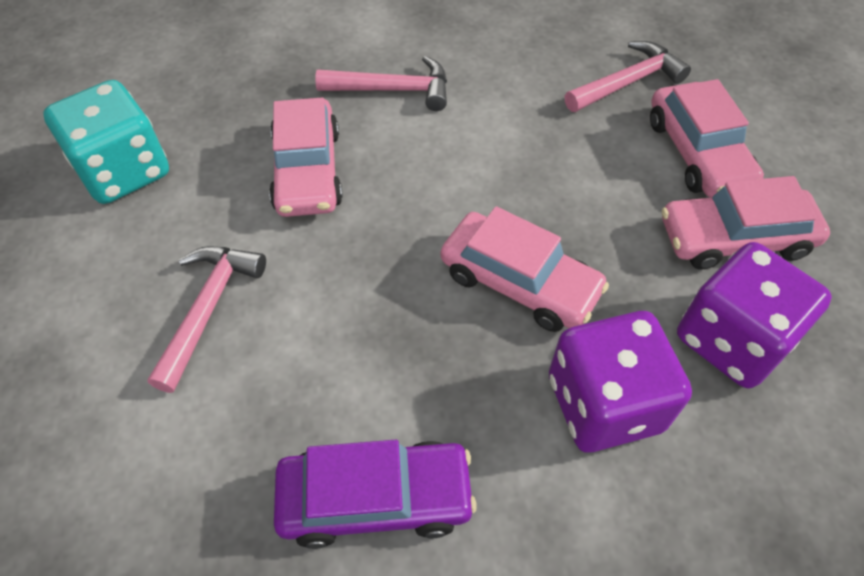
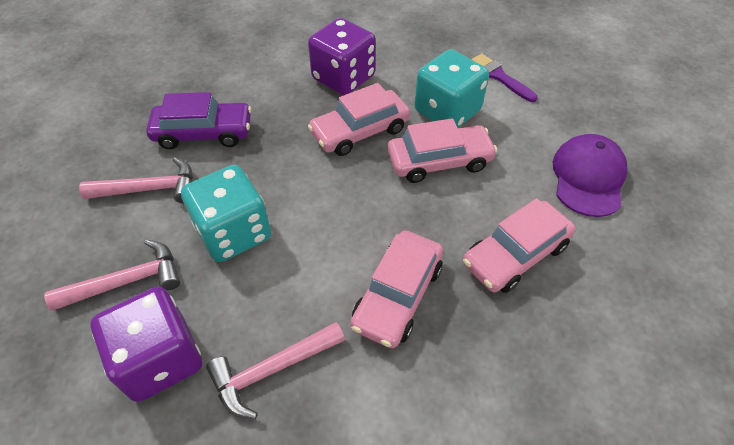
purple brush: none = 0 -> [471,54,538,102] = 1
purple cap: none = 0 -> [553,134,628,217] = 1
turquoise dice: [43,80,169,204] = 1 -> [181,165,271,262] [414,49,489,128] = 2

